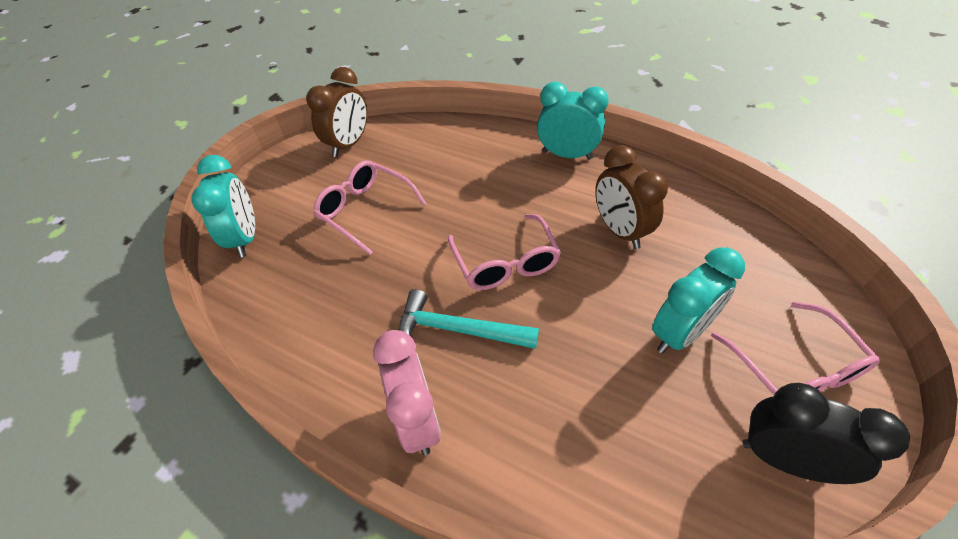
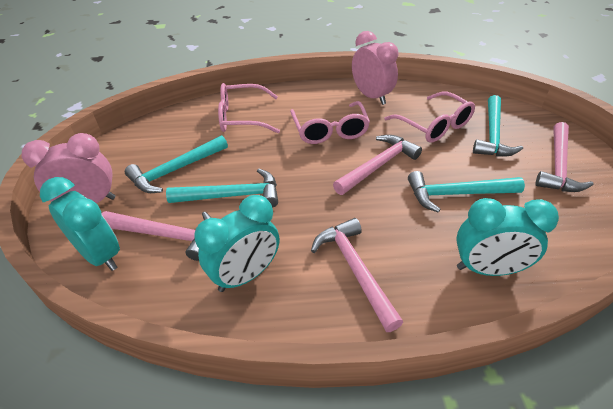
black clock: [743,383,910,484] = 1 -> none = 0
brown clock: [307,67,367,157] [595,145,668,249] = 2 -> none = 0
pink clock: [373,330,441,455] = 1 -> [22,133,116,203] [352,31,398,105] = 2
pink hammer: none = 0 -> [102,211,211,261] [311,218,403,332] [333,135,422,195] [535,122,594,192] = 4
turquoise hammer: [399,289,539,349] = 1 -> [125,135,228,193] [166,169,278,208] [408,171,525,212] [473,95,523,157] = 4

